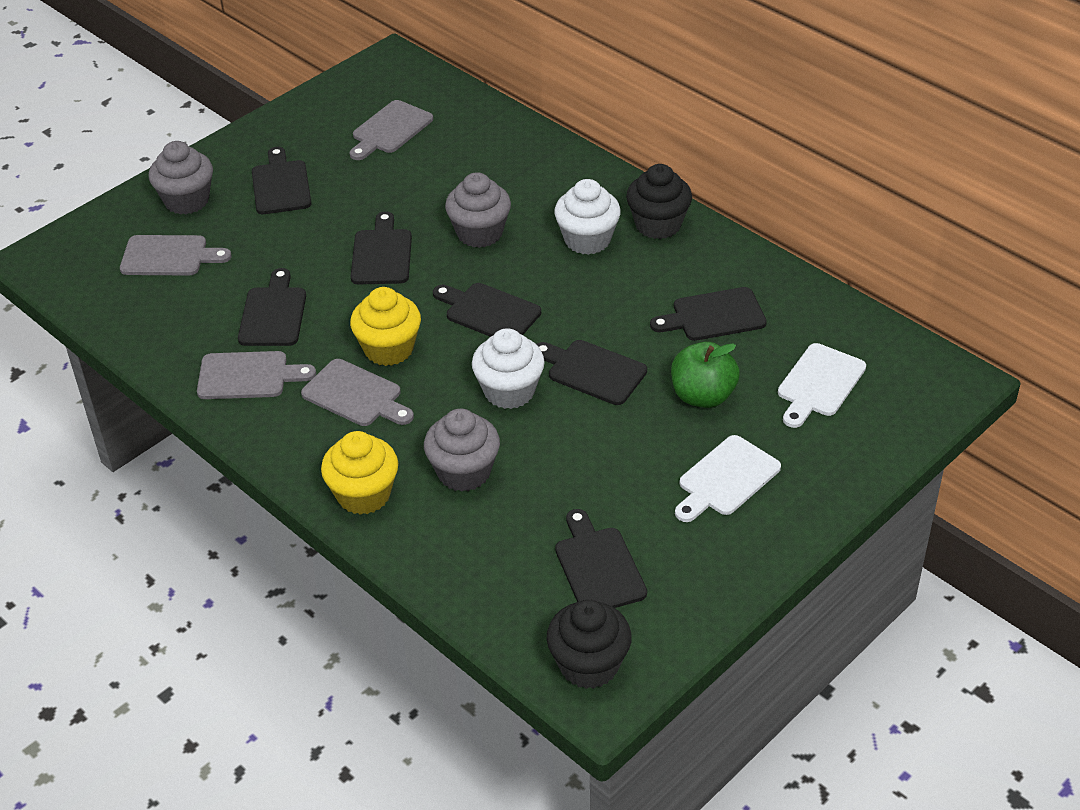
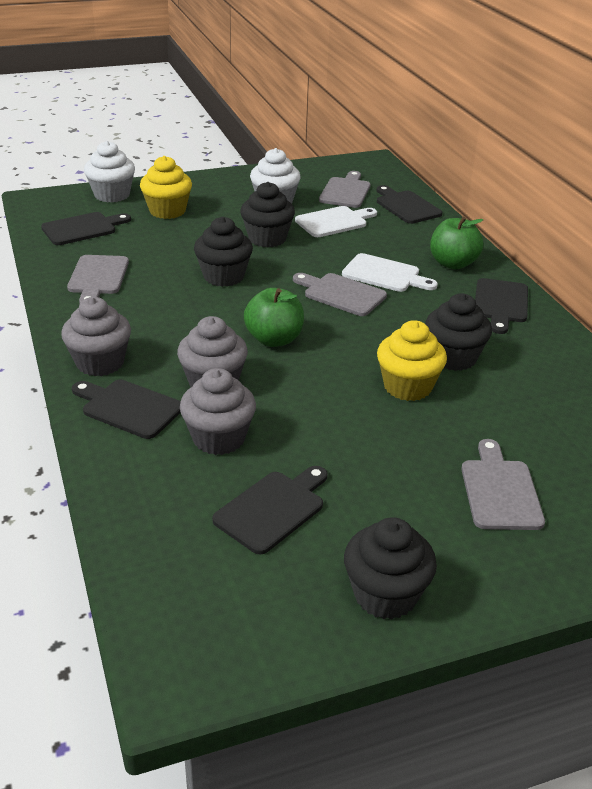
black cupcake: [547,600,632,689] [626,164,692,239] = 2 -> [194,217,253,287] [240,182,295,248] [344,517,437,619] [425,293,492,371] = 4
black cutting board: [238,268,306,346] [252,147,312,214] [351,211,412,284] [433,283,541,337] [536,340,647,405] [555,509,647,608] [650,287,767,341] = 7 -> [41,212,131,245] [72,380,181,439] [212,466,328,555] [377,185,442,224] [475,278,528,334] = 5
green apple: [671,342,740,408] = 1 -> [244,288,304,347] [430,216,484,269] = 2

